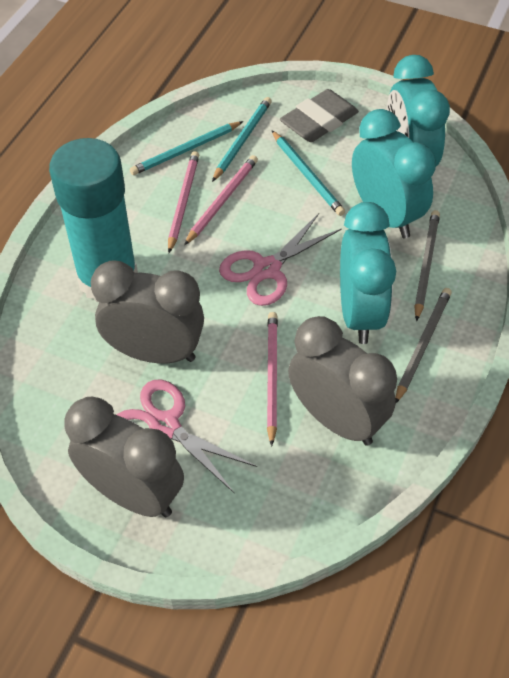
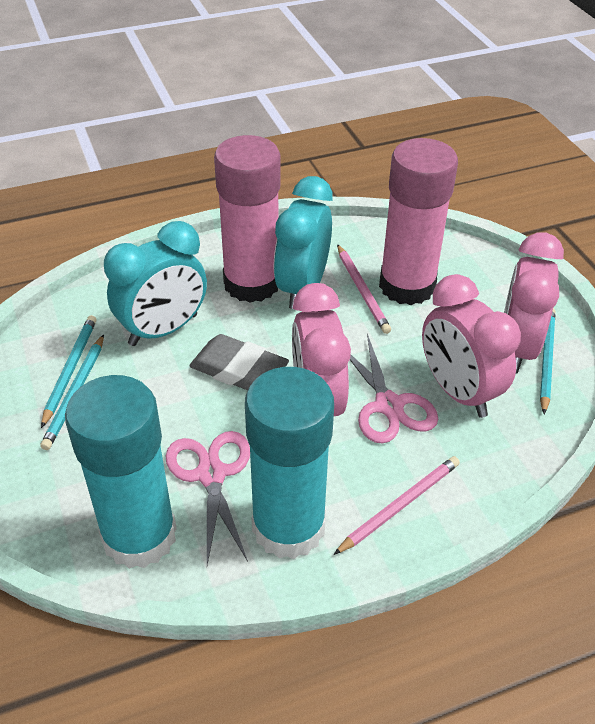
grey clock: [64,397,184,517] [91,260,204,363] [288,316,397,446] = 3 -> none = 0
grey pencil: [395,288,452,404] [414,210,440,321] = 2 -> none = 0
pink clock: none = 0 -> [292,283,351,416] [422,274,521,418] [504,233,564,374] = 3
pink glue stick: none = 0 -> [214,135,280,303] [379,138,458,305] = 2
pink pencil: [168,151,199,253] [184,155,258,245] [267,312,278,446] = 3 -> [334,456,460,555] [337,244,391,334] = 2
turquoise clock: [340,202,396,344] [352,109,436,238] [387,55,450,166] = 3 -> [104,221,207,346] [274,176,333,309] = 2
turquoise glue stick: [49,138,138,302] = 1 -> [65,375,177,569] [245,367,334,559] = 2

